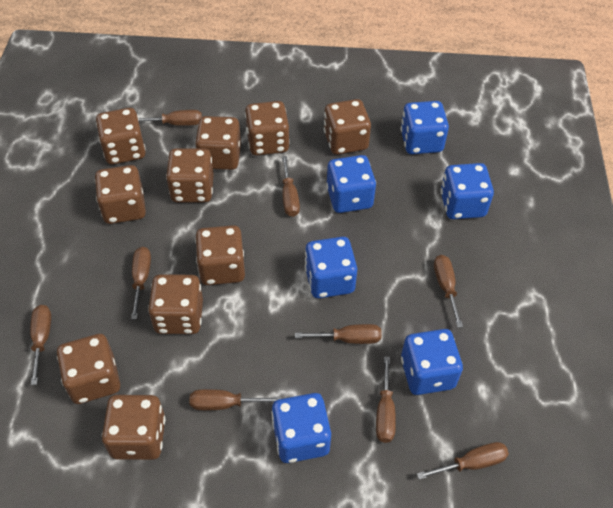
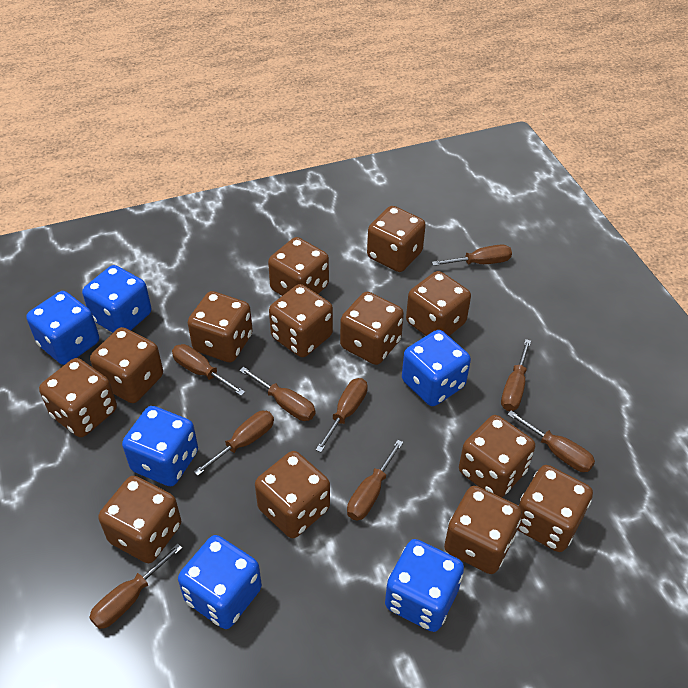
brown dice: [57,334,120,404] [95,165,146,224] [96,108,146,165] [102,395,165,460] [148,274,203,334] [166,148,214,202] [195,116,241,170] [195,225,245,285] [245,101,290,156] [324,99,371,155] = 10 -> [39,358,117,437] [90,327,163,403] [98,476,181,563] [188,291,253,362] [255,451,330,538] [268,237,329,296] [269,284,333,357] [340,292,404,365] [367,206,426,272] [406,271,471,336] [444,486,522,574] [459,415,535,497] [517,465,593,552] = 13

